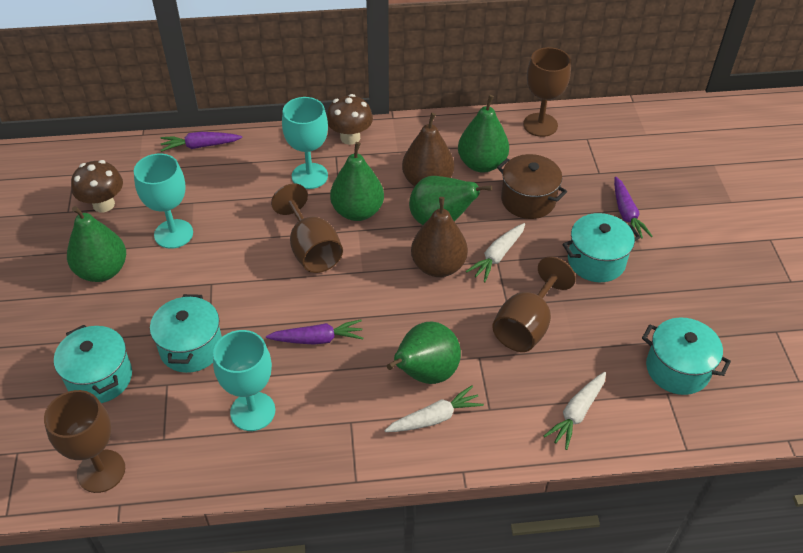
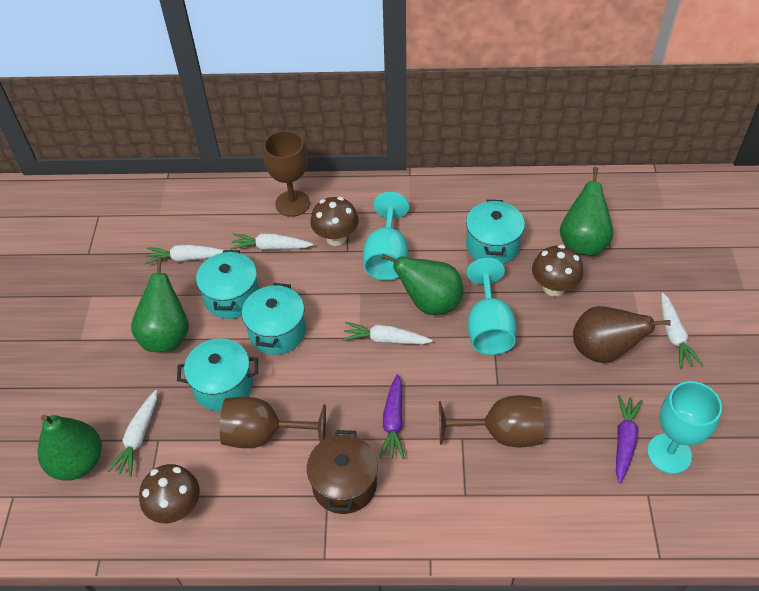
brown goblet: [44,390,125,493] [271,183,343,273] [492,257,576,352] [523,47,571,137] = 4 -> [220,397,326,448] [263,130,310,217] [439,395,544,447] = 3
brown mushroom: [71,160,123,212] [327,94,373,145] = 2 -> [139,464,200,523] [310,197,359,246] [532,245,583,296] = 3
brown pear: [402,113,454,186] [411,197,468,277] = 2 -> [573,306,670,363] = 1
green pear: [67,206,126,282] [330,142,384,221] [387,321,461,384] [409,176,492,225] [458,95,509,173] = 5 -> [37,415,102,481] [131,257,189,352] [381,254,463,315] [560,167,613,256] = 4
purple carrot: [161,132,242,152] [266,319,363,345] [614,177,653,239] = 3 -> [379,374,405,459] [616,395,643,484] = 2
white carrot: [384,385,484,432] [466,223,525,282] [544,372,606,450] = 3 -> [108,390,157,477] [145,244,223,264] [230,233,313,250] [342,322,433,344] [661,293,703,368] = 5

